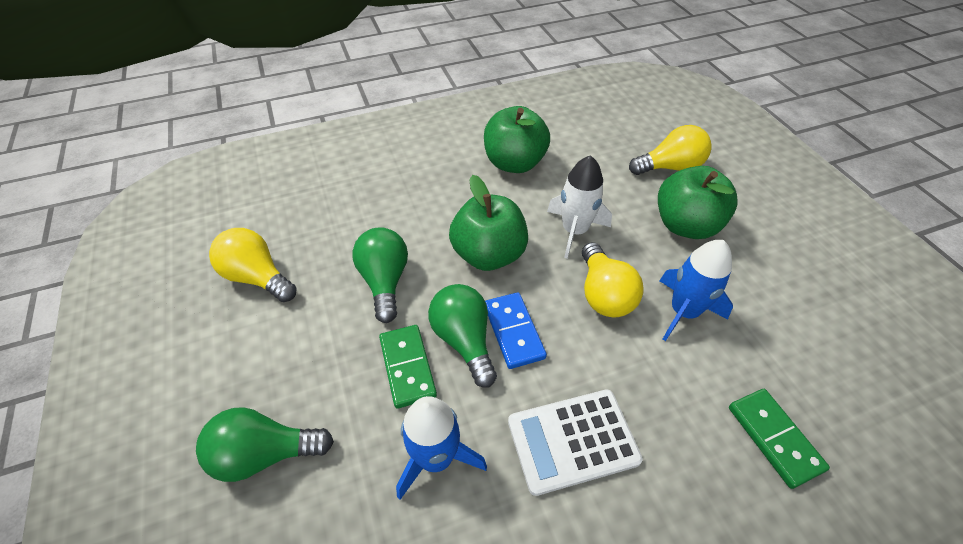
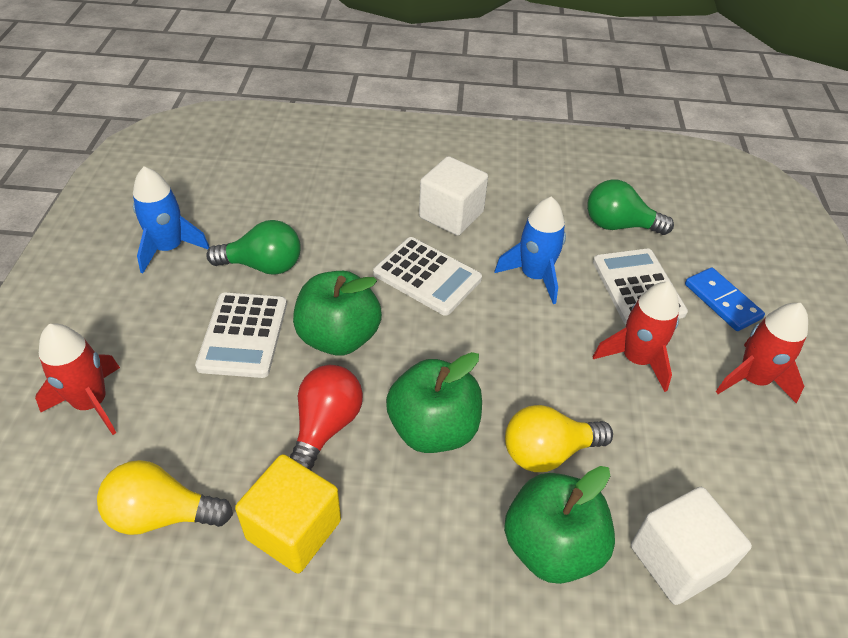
green domino: [379,325,437,409] [729,389,830,489] = 2 -> none = 0
green light bulb: [196,407,334,482] [352,227,408,323] [428,284,497,388] = 3 -> [206,220,301,275] [587,179,674,235] = 2
red light bulb: none = 0 -> [290,365,363,470] = 1
red rocket: none = 0 -> [35,324,120,435] [593,282,679,392] [716,303,808,404] = 3
white calculator: [508,390,643,496] = 1 -> [195,292,287,378] [373,237,482,316] [593,249,688,324] = 3
white cube: none = 0 -> [419,156,488,236] [631,487,752,605] = 2
white rocket: [547,155,612,259] = 1 -> none = 0
yellow cube: none = 0 -> [235,454,341,574] = 1
yellow light bulb: [209,228,297,302] [582,242,644,317] [629,125,712,175] = 3 -> [97,460,233,535] [505,405,613,472] = 2

